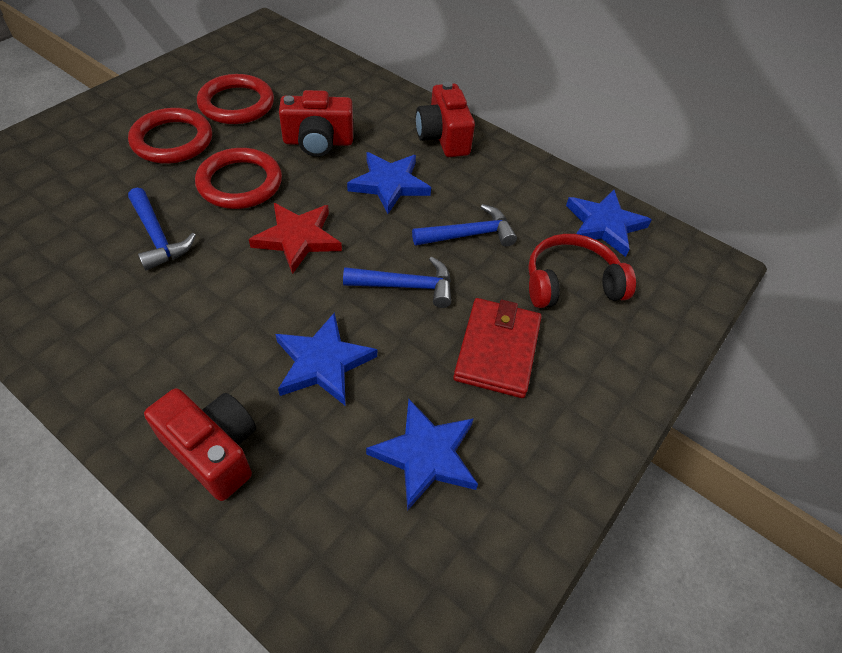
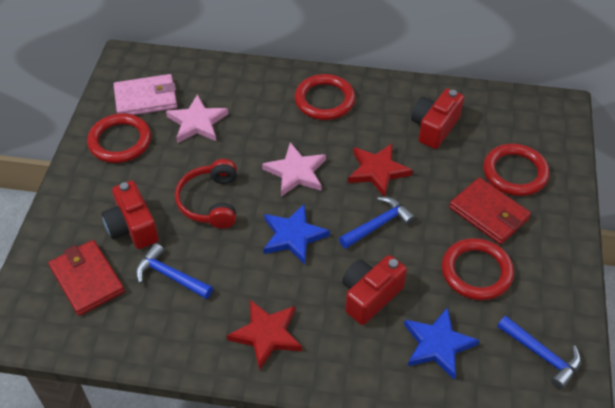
blue star: [275,312,377,406] [347,152,431,214] [366,399,478,511] [566,190,652,257] = 4 -> [263,204,330,264] [404,307,479,380] = 2
pink star: none = 0 -> [166,94,228,143] [262,143,326,196] = 2
pink wallet: none = 0 -> [114,74,177,115] = 1
red ring: [128,108,212,164] [195,148,282,209] [197,74,274,124] = 3 -> [87,113,151,163] [295,74,355,120] [442,238,514,300] [483,144,550,196] = 4
red star: [249,203,342,274] = 1 -> [227,300,302,370] [348,144,413,197] = 2
red wallet: [453,298,541,398] = 1 -> [48,240,125,316] [449,177,531,245] = 2

